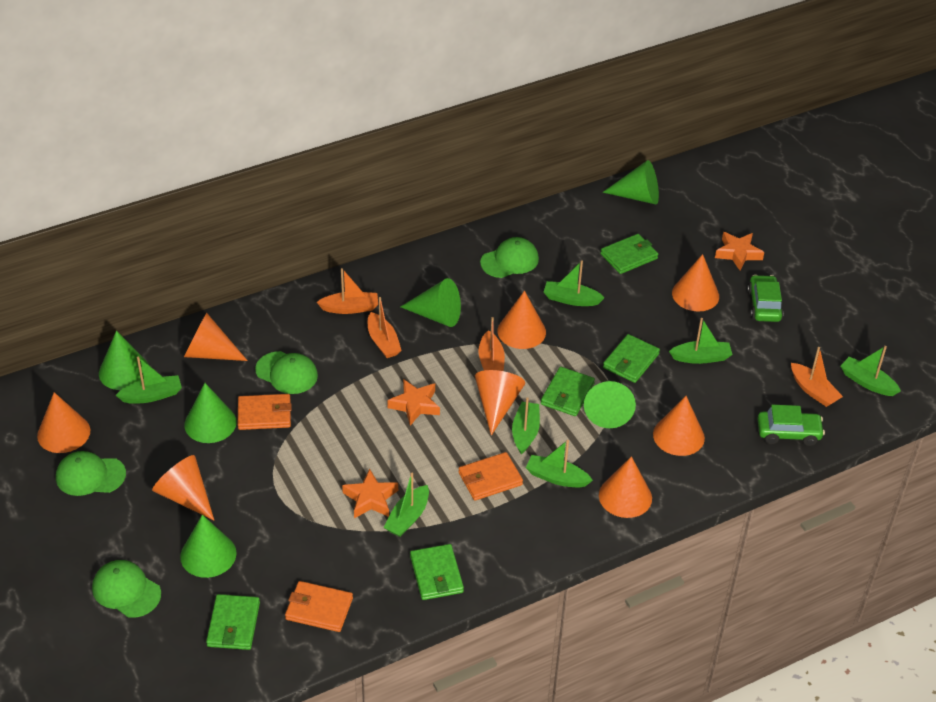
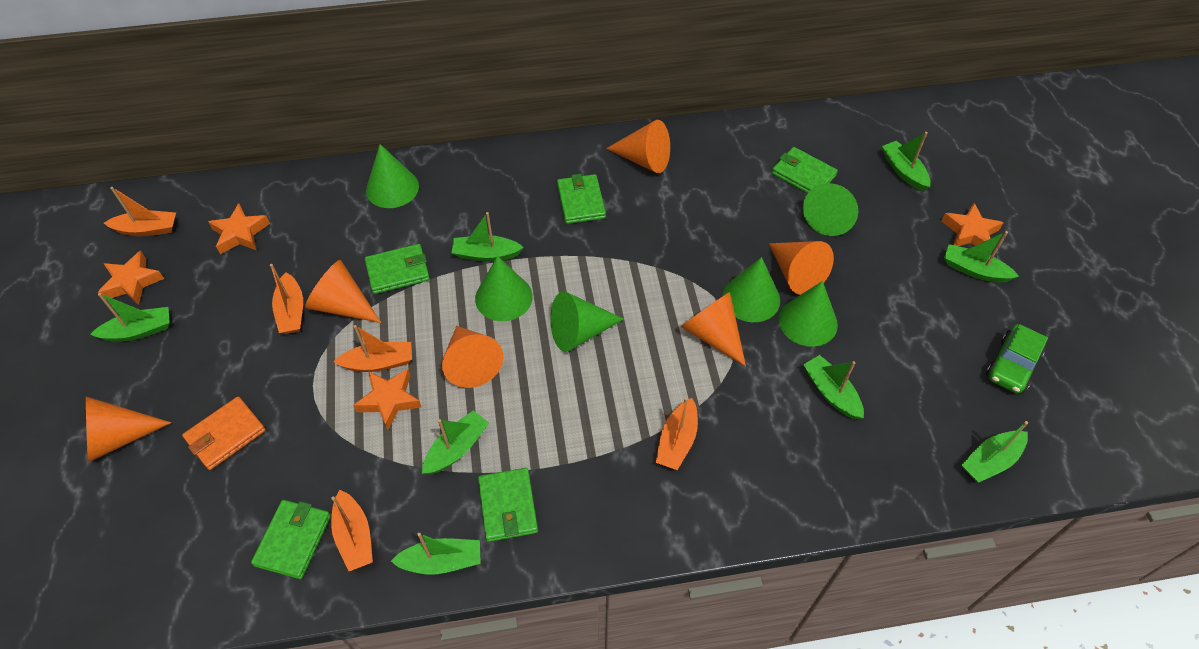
green boat: [115,356,182,404] [383,473,429,537] [512,397,540,454] [526,440,593,487] [544,260,605,306] [669,318,732,364] [841,346,901,396] = 7 -> [90,293,170,342] [391,533,481,574] [422,410,489,474] [452,212,524,262] [803,355,864,419] [882,132,931,191] [944,231,1019,283] [962,421,1028,483] = 8
green cap: [56,451,126,496] [92,560,161,618] [255,351,318,394] [480,237,539,278] = 4 -> none = 0
green car: [747,275,784,322] [757,405,825,446] = 2 -> [986,324,1048,394] = 1
orange boat: [317,268,378,314] [368,297,402,358] [479,317,505,371] [791,347,843,407] = 4 -> [104,187,176,236] [270,264,303,334] [331,490,373,571] [333,325,412,372] [656,397,698,470] = 5
orange cone: [37,392,90,453] [152,455,214,520] [184,313,248,361] [475,370,525,436] [497,291,546,349] [599,456,652,518] [653,396,705,456] [672,254,719,311] = 8 -> [86,397,172,462] [305,260,381,323] [442,326,503,388] [606,120,670,173] [681,292,746,367] [769,241,834,295] = 6
orange star: [342,469,398,518] [387,379,440,426] [715,232,764,270] = 3 -> [98,251,164,305] [208,204,270,254] [353,369,422,430] [942,203,1004,246] = 4
orange wallet: [238,394,292,430] [285,581,353,632] [458,452,523,500] = 3 -> [182,396,266,470] = 1

